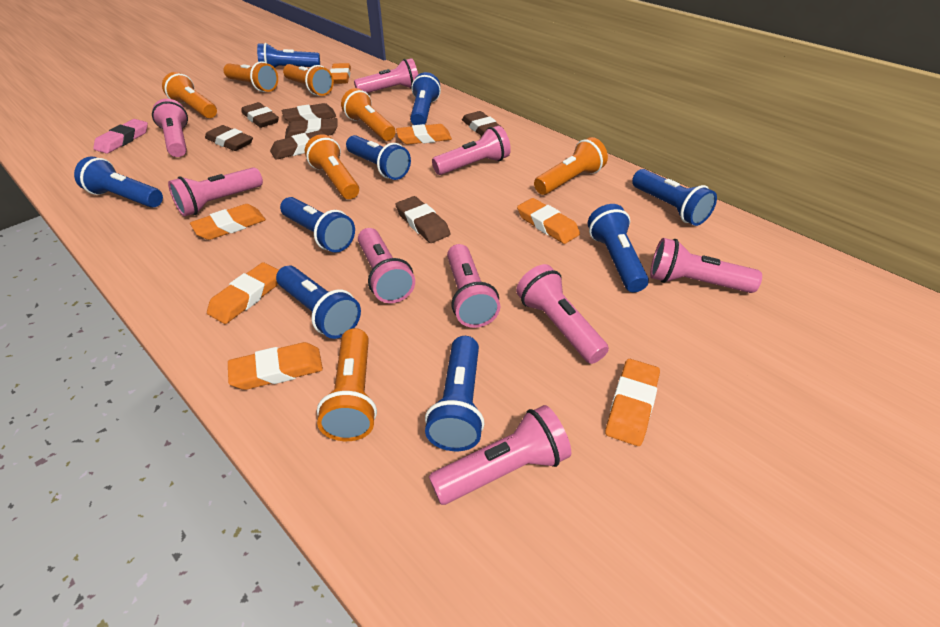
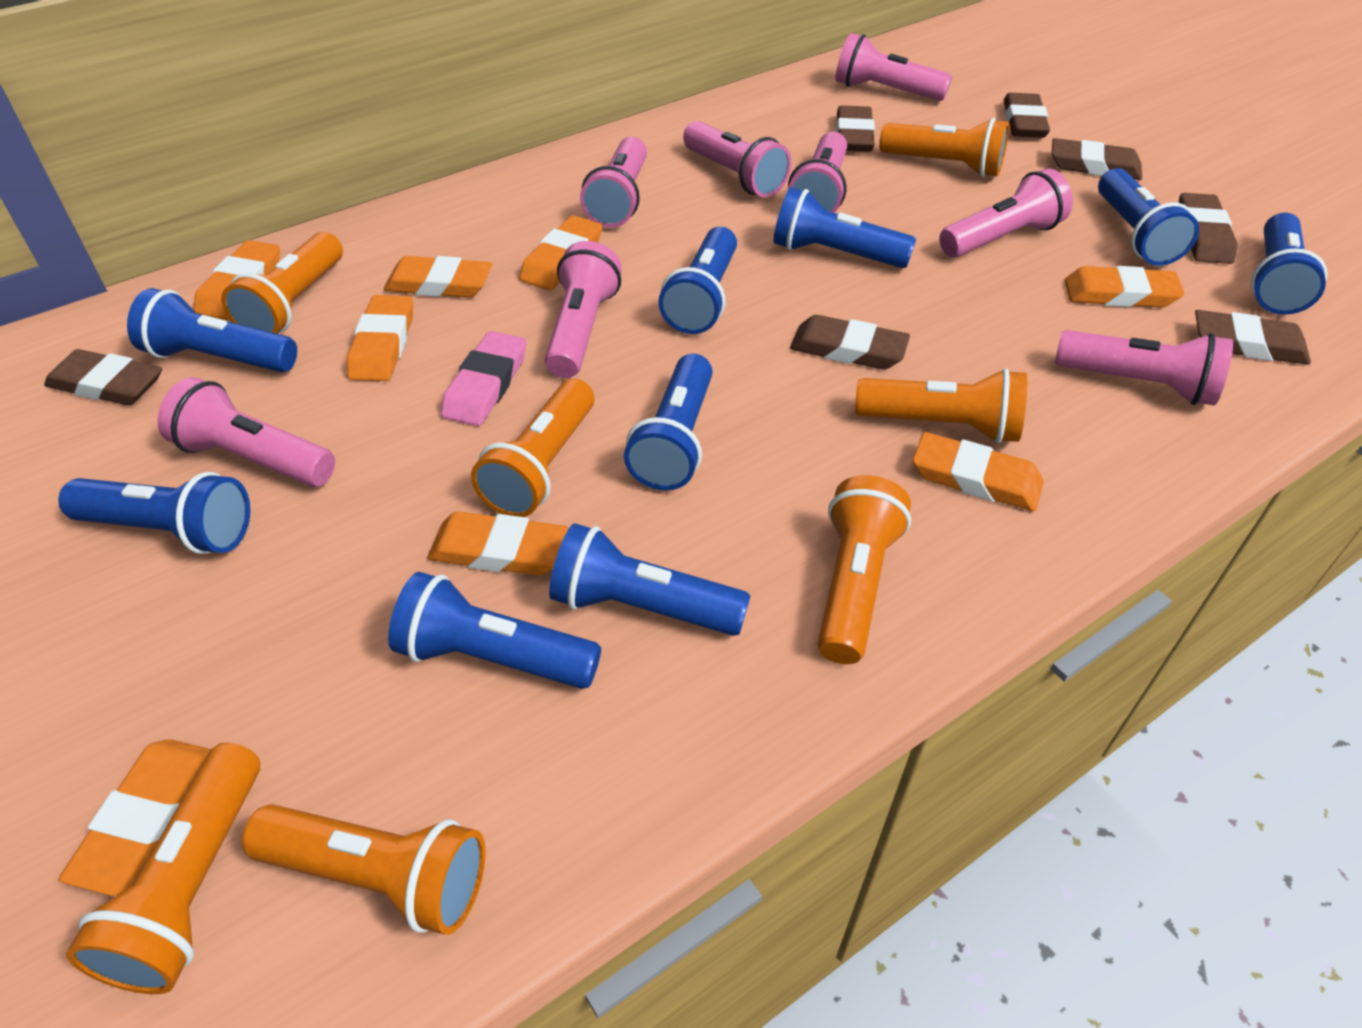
orange eraser: [190,204,266,240] [207,262,279,324] [228,342,323,390] [330,63,351,84] [396,124,452,145] [517,198,580,244] [605,359,660,446] = 7 -> [59,739,211,896] [194,240,280,320] [347,295,413,381] [384,256,492,298] [427,511,568,576] [519,215,602,290] [913,432,1044,511] [1064,266,1184,308] = 8
pink flashlight: [152,99,188,157] [168,167,263,217] [354,58,418,93] [358,228,415,303] [429,405,571,505] [432,126,511,175] [447,244,500,328] [516,264,609,364] [650,238,762,293] = 9 -> [157,377,335,487] [545,241,622,378] [580,137,647,228] [683,121,791,198] [788,132,847,213] [835,33,952,101] [939,168,1073,258] [1055,330,1233,406] = 8

